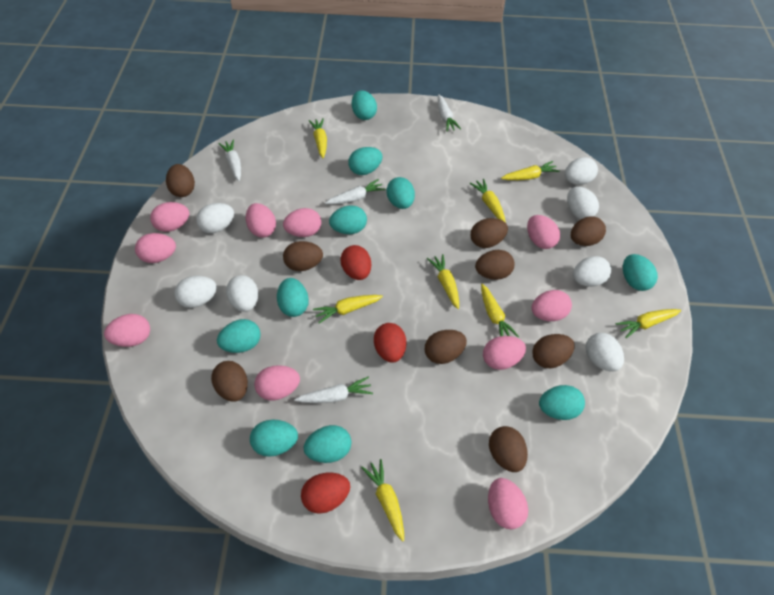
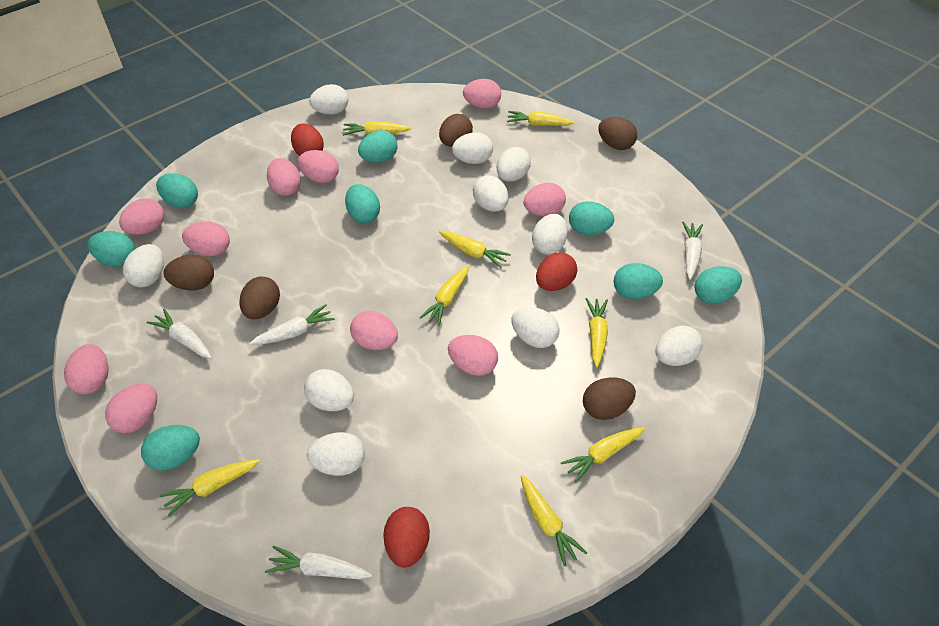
brown egg: [166,164,195,197] [211,361,248,402] [283,241,323,271] [425,330,467,364] [471,218,508,248] [475,250,515,280] [489,426,528,472] [532,334,575,368] [571,216,606,246] = 9 -> [164,255,214,291] [239,276,280,319] [439,114,473,147] [583,377,636,420] [598,117,637,150] = 5
turquoise egg: [217,319,261,353] [250,420,298,457] [277,278,309,317] [304,425,351,463] [329,205,367,234] [348,147,382,175] [352,90,377,120] [386,177,415,209] [539,385,585,420] [623,254,658,291] = 10 -> [88,231,135,267] [141,425,200,471] [156,173,198,208] [345,184,380,223] [358,130,397,163] [569,201,614,235] [614,263,663,299] [694,266,742,304] = 8
white egg: [174,276,217,308] [196,203,234,233] [226,275,258,312] [565,157,598,185] [567,187,599,219] [573,256,611,287] [586,333,624,372] = 7 -> [123,244,164,288] [304,369,354,411] [307,432,365,476] [309,84,348,115] [452,132,493,164] [473,176,508,212] [497,147,531,182] [511,307,559,348] [532,214,568,255] [655,326,703,366] = 10

